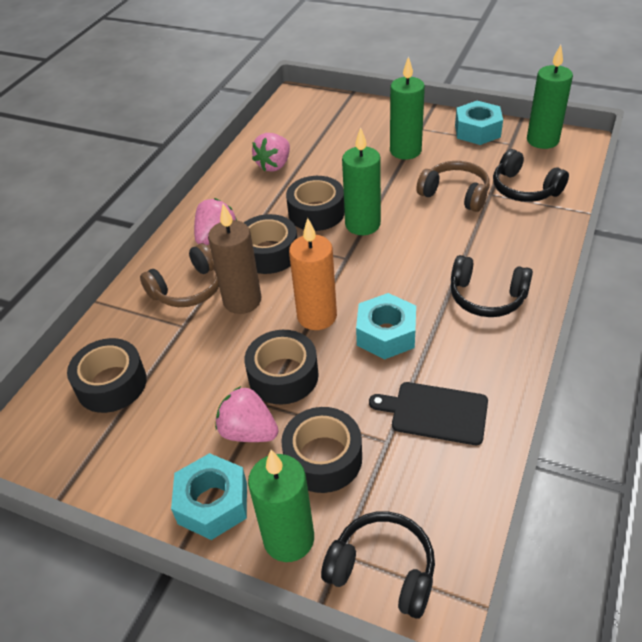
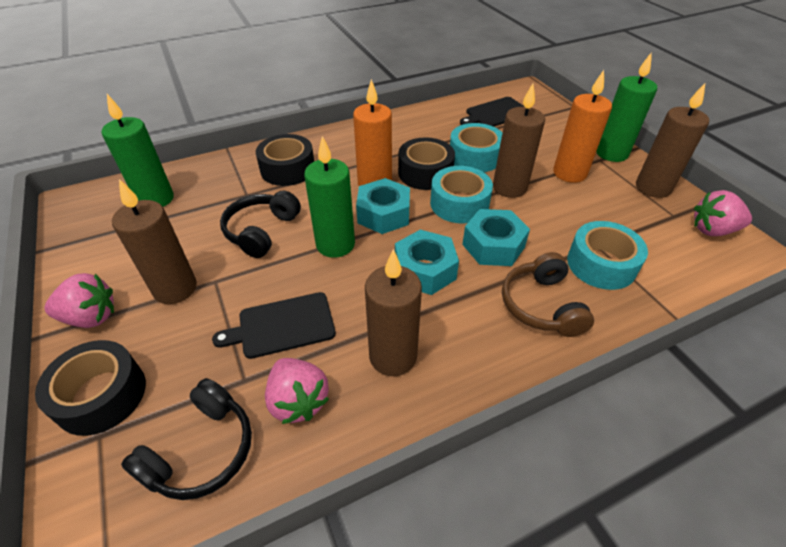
black cutting board: [369,382,488,445] = 1 -> [212,292,336,359] [460,97,525,127] = 2
black headphones: [321,511,435,619] [450,255,533,317] [493,149,569,202] = 3 -> [121,378,252,500] [220,191,301,258] = 2
black tape: [67,338,147,413] [244,214,297,274] [244,330,319,405] [281,407,362,493] [286,176,345,231] = 5 -> [35,340,146,436] [256,134,314,186] [398,137,455,190] = 3
brown candle: [208,204,261,314] = 1 -> [112,179,197,304] [365,249,422,376] [493,84,545,198] [636,83,709,198] = 4
brown headphones: [140,243,219,307] [416,161,490,212] = 2 -> [502,252,594,337] = 1
green candle: [248,450,314,562] [342,127,381,235] [390,56,425,159] [527,45,573,149] = 4 -> [102,94,174,207] [304,136,355,258] [596,52,657,162] = 3
orange candle: [289,218,337,330] = 1 -> [353,79,392,186] [553,70,612,183] = 2
turquoise tape: none = 0 -> [430,166,493,223] [450,123,502,172] [567,221,648,290] = 3

